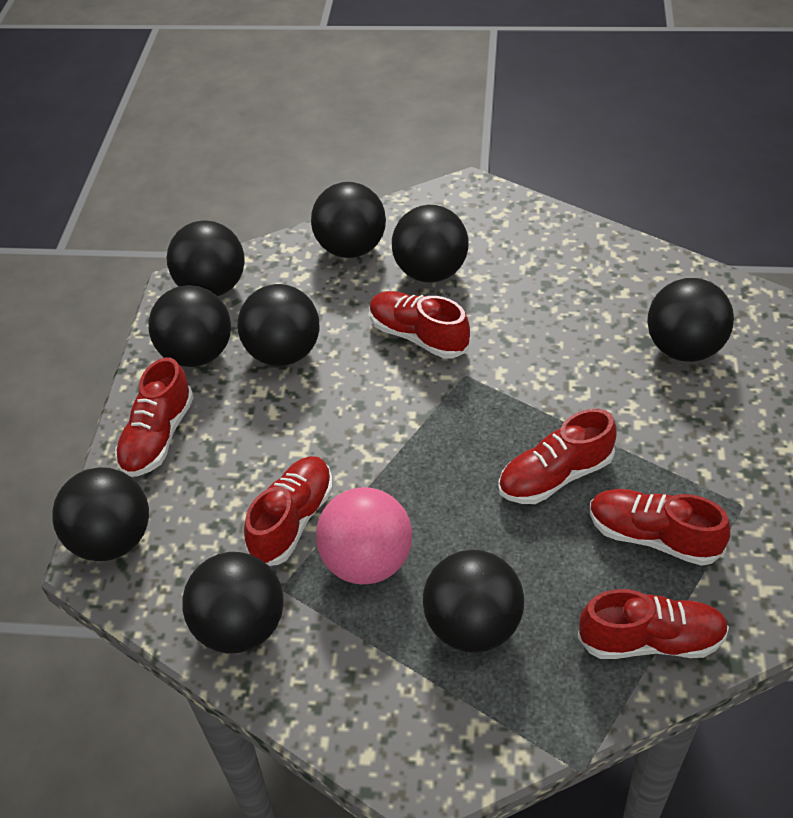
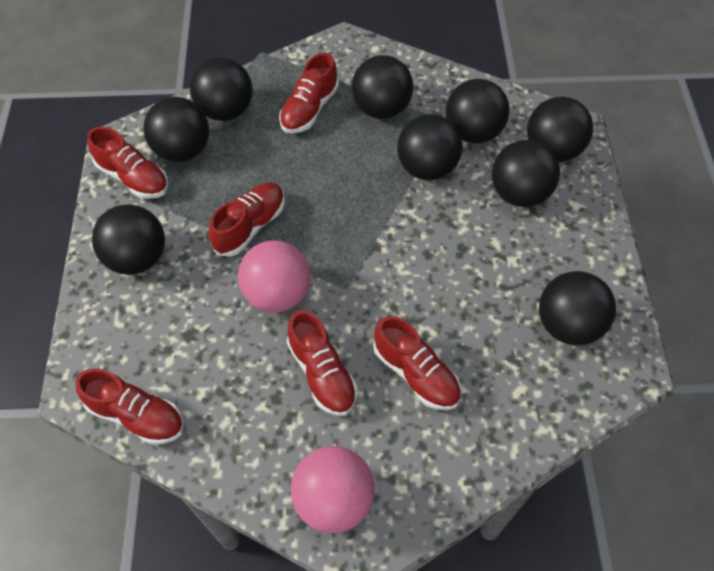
pink ball: [316,487,412,585] = 1 -> [238,240,310,313] [291,446,375,533] = 2

